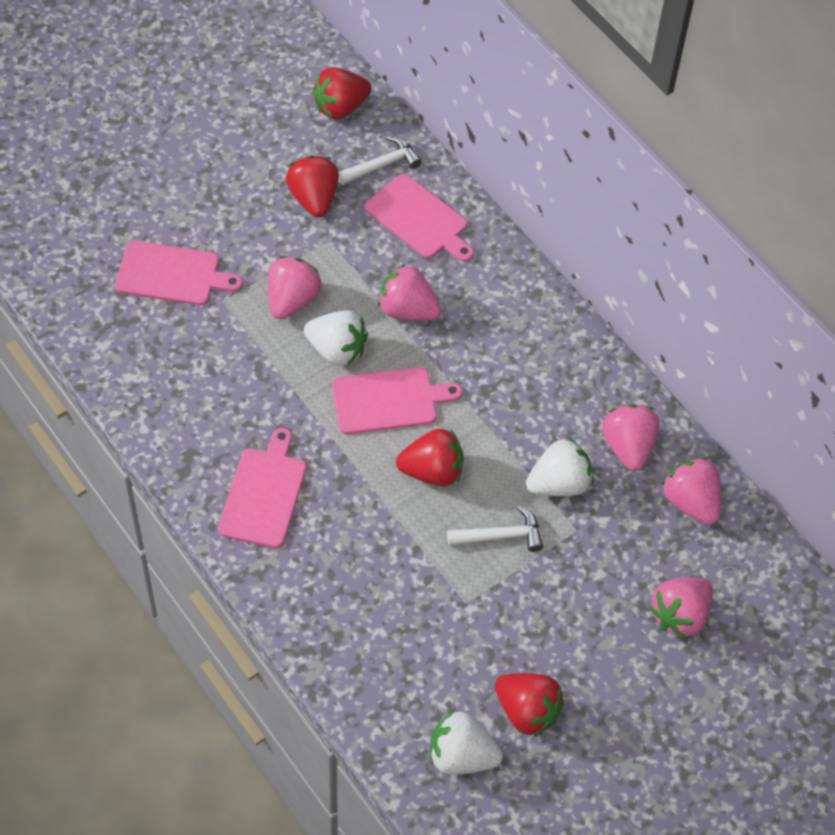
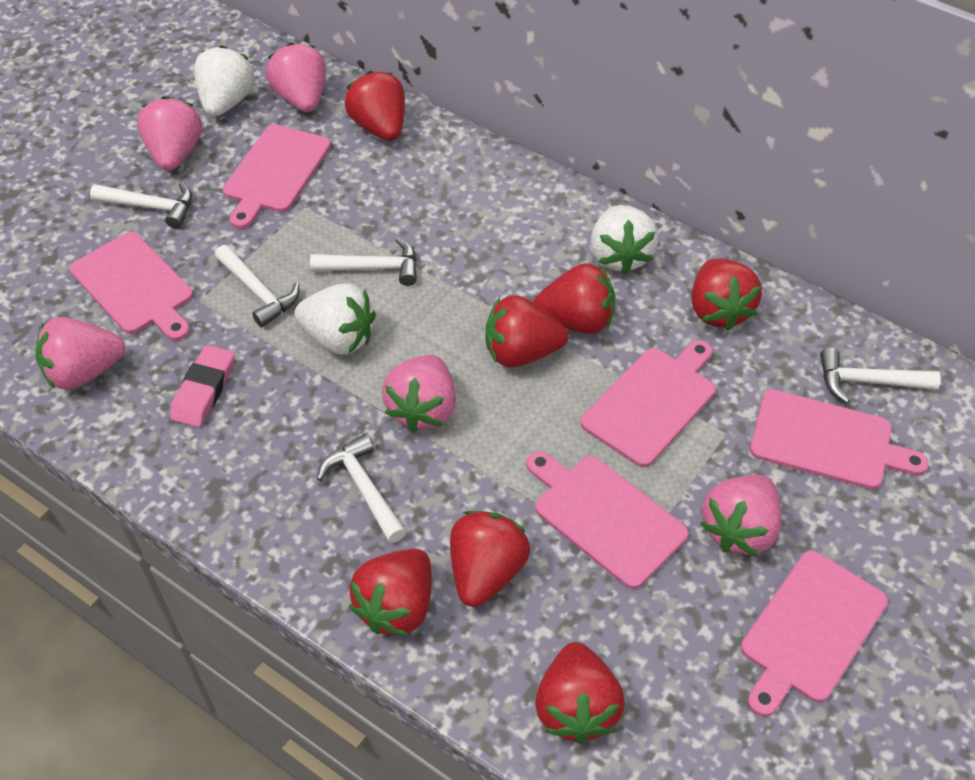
pink cutting board: [115,241,243,305] [218,428,306,548] [332,367,462,434] [365,174,474,262] = 4 -> [70,232,193,341] [223,124,331,229] [526,451,688,589] [581,340,715,467] [741,551,888,717] [750,389,929,489] = 6
pink eraser: none = 0 -> [170,345,235,427] = 1
red strawberry: [286,155,339,217] [312,67,372,119] [396,429,464,486] [495,673,564,737] = 4 -> [345,71,405,141] [349,549,432,637] [450,511,530,607] [485,295,568,368] [533,263,615,334] [535,642,625,744] [691,258,762,330] = 7
white hammer: [338,136,422,185] [447,505,543,552] = 2 -> [90,182,192,229] [215,245,299,327] [310,238,417,286] [317,434,407,543] [820,348,941,403] = 5

